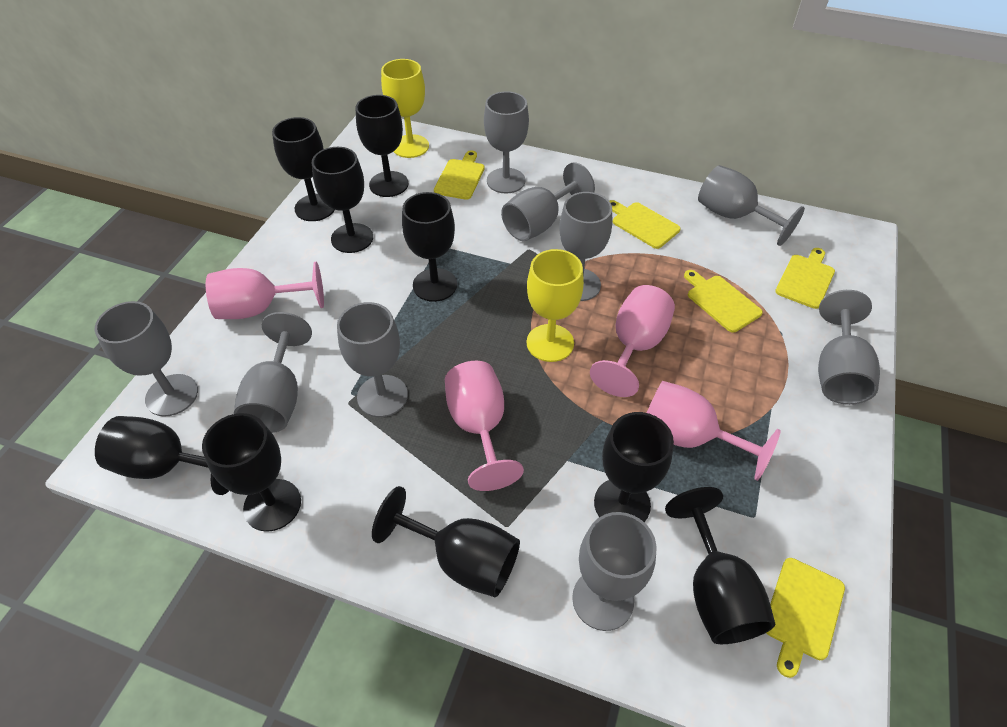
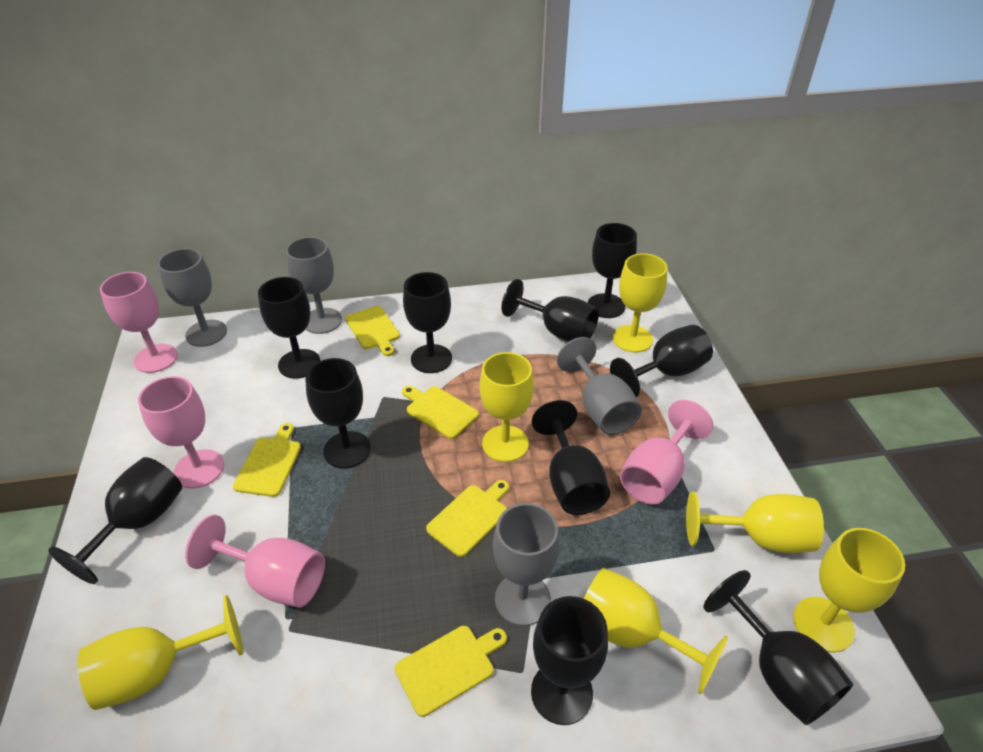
black goblet: [95,416,229,495] [202,413,301,532] [272,117,334,221] [312,147,373,253] [355,95,409,197] [372,486,520,597] [402,192,457,302] [594,412,674,522] [665,487,775,644] = 9 -> [48,457,182,584] [258,277,321,379] [305,358,371,469] [403,272,452,373] [502,279,599,342] [531,596,608,725] [532,400,610,515] [588,223,637,318] [610,325,713,398] [703,570,853,725] = 10
grey goblet: [95,301,198,416] [234,312,312,433] [337,302,408,417] [484,91,529,194] [501,162,595,241] [559,192,612,301] [572,512,657,631] [698,165,805,246] [818,290,880,405] = 9 -> [158,248,227,347] [286,237,342,334] [493,503,560,626] [557,337,642,435] = 4
yellow goblet: [381,59,429,158] [527,249,584,362] = 2 -> [78,595,243,710] [480,352,534,462] [583,568,728,695] [613,254,668,352] [686,491,824,553] [793,528,905,652] = 6

